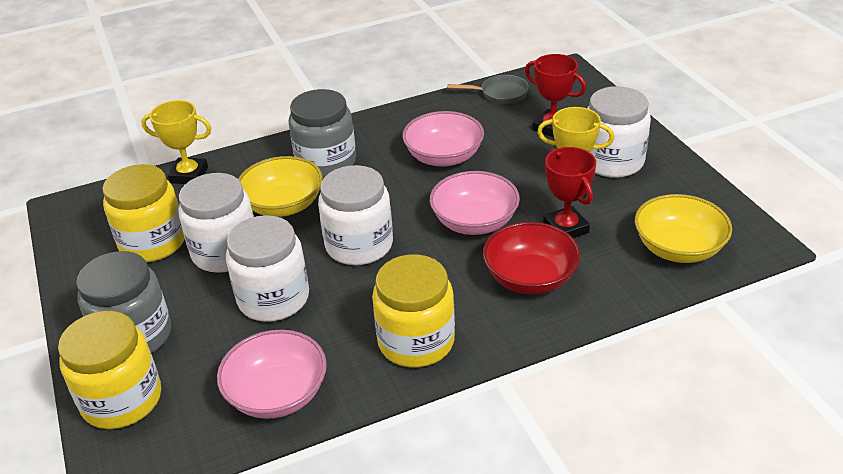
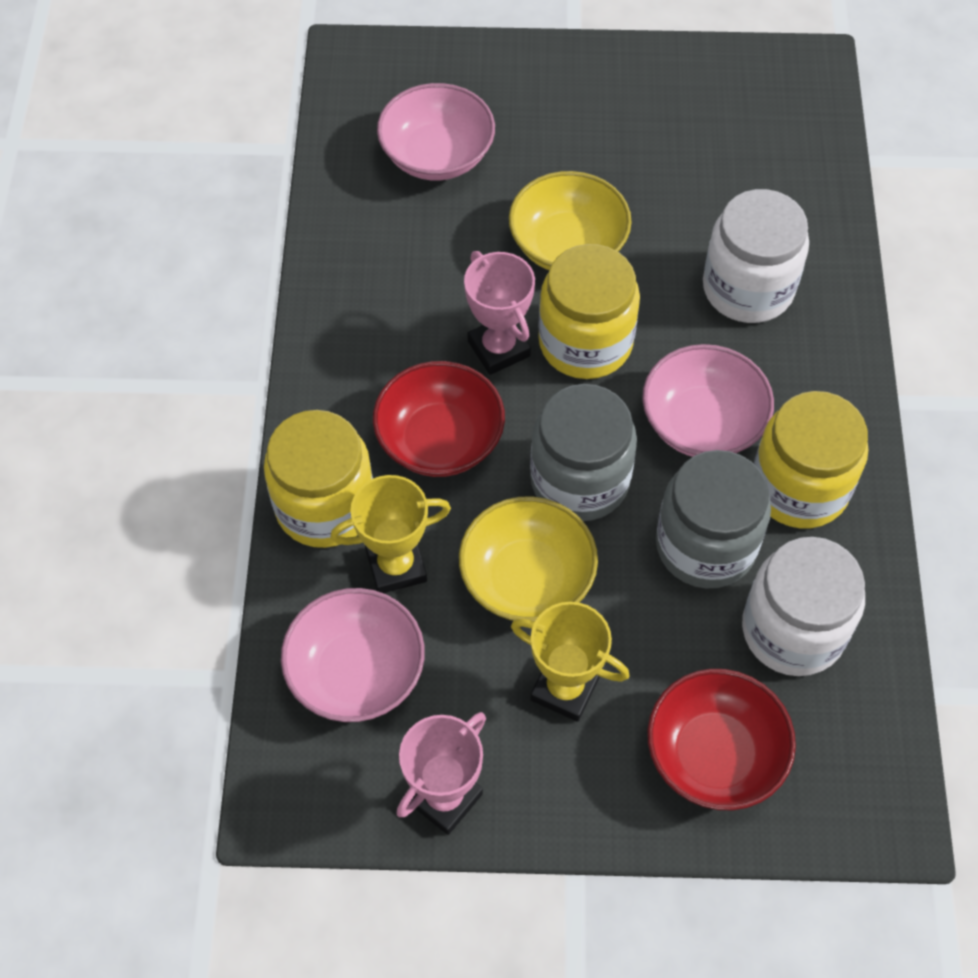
grey pan: [447,75,529,104] = 1 -> none = 0
pink trophy: none = 0 -> [397,712,486,835] [464,251,535,375] = 2
red bowl: [483,222,581,294] = 1 -> [373,361,505,477] [647,669,796,810] = 2
red trophy: [525,54,586,137] [543,147,596,238] = 2 -> none = 0
white jar: [178,173,254,273] [226,215,309,322] [318,165,393,265] [587,86,651,178] = 4 -> [703,189,809,323] [742,537,865,676] = 2

